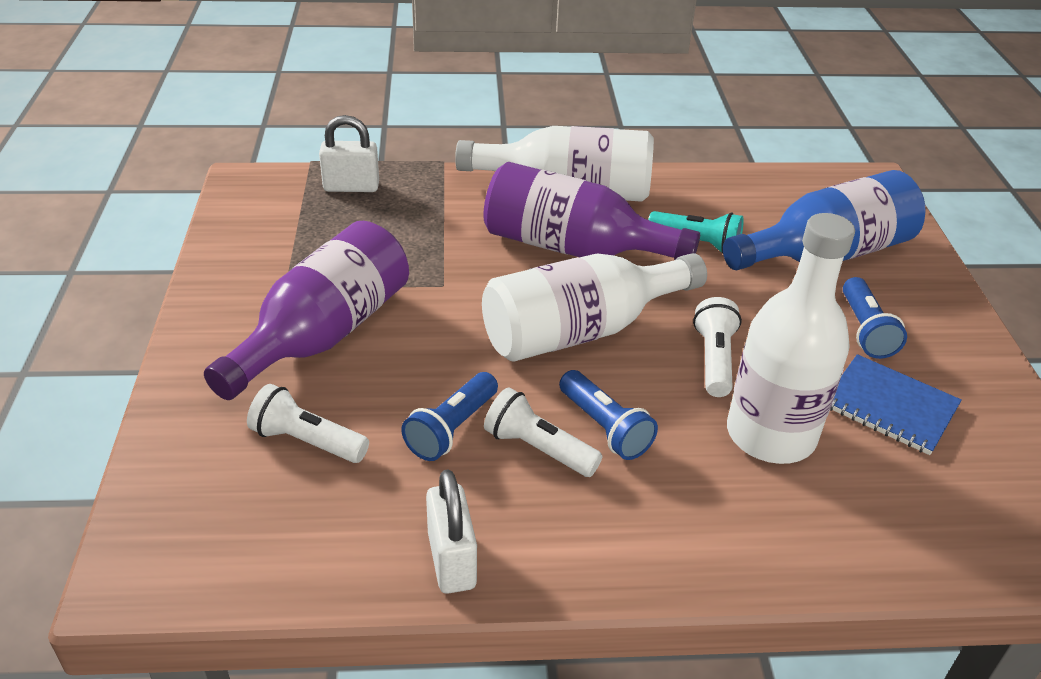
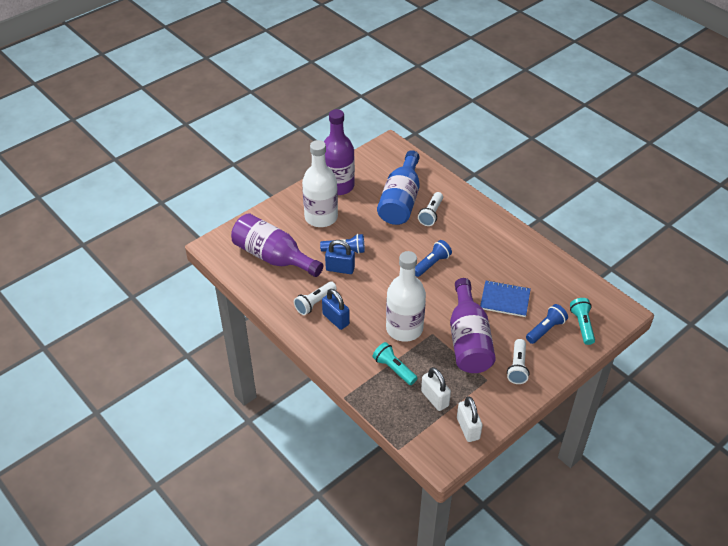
blue padlock: none = 0 -> [322,289,350,330] [325,240,355,274] = 2
purple bottle: [204,221,409,400] [483,162,700,260] = 2 -> [231,213,324,277] [324,109,355,195] [450,278,496,373] = 3
turquoise flashlight: [648,211,744,254] = 1 -> [373,342,417,385] [570,298,595,345] = 2
white bottle: [455,126,654,202] [482,253,707,361] [727,213,855,464] = 3 -> [302,140,338,227] [386,251,426,342] = 2

